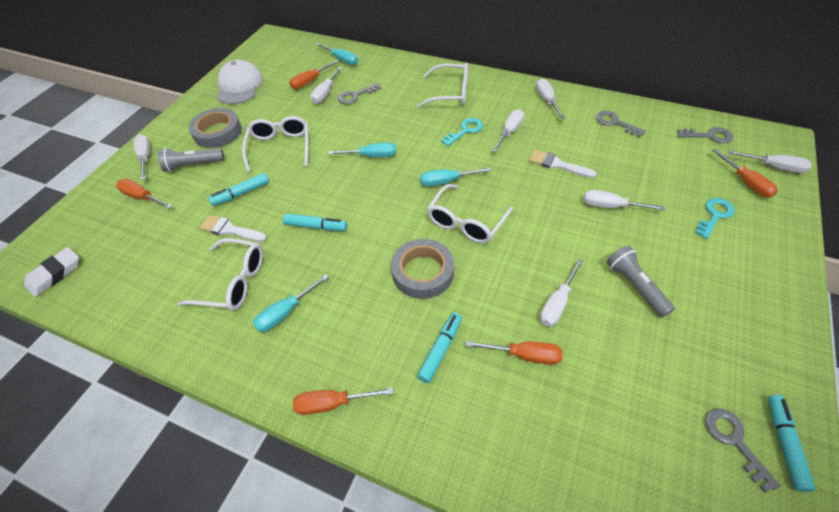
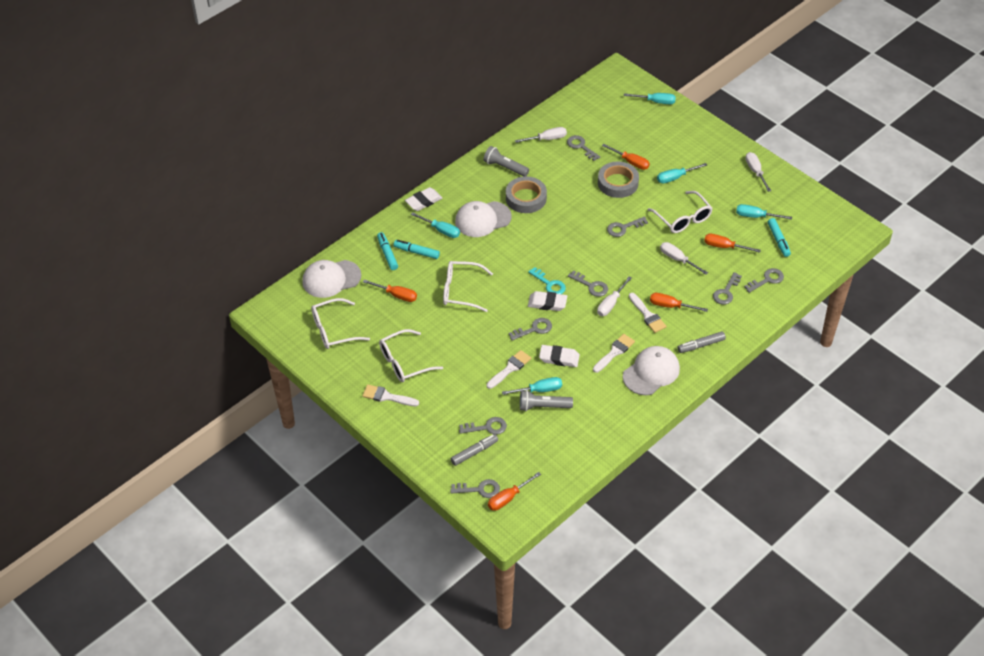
grey key: [338,83,381,104] [596,111,646,137] [677,127,733,143] [705,409,780,493] = 4 -> [450,479,500,498] [459,417,507,435] [509,318,552,341] [567,135,600,161] [568,270,608,297] [607,217,648,237] [713,272,742,305] [744,268,784,293] = 8
grey marker: none = 0 -> [450,434,498,466] [678,331,726,353] = 2
turquoise key: [441,118,483,146] [695,198,735,239] = 2 -> [528,267,566,294] = 1
turquoise marker: [208,173,269,206] [283,213,347,231] [417,312,462,383] [768,395,816,492] = 4 -> [377,232,398,270] [394,240,440,259] [768,218,791,257] = 3
turquoise screwdriver: [253,274,329,332] [316,43,358,65] [328,143,396,157] [420,167,492,187] = 4 -> [411,212,460,238] [502,377,562,395] [624,93,676,104] [657,163,707,183] [736,204,792,220] = 5
white brush: [199,215,267,242] [529,149,597,178] = 2 -> [362,384,419,406] [486,350,531,389] [593,334,635,373] [629,293,666,333] = 4
white cap: [217,60,263,104] = 1 -> [302,260,361,298] [455,201,512,237] [623,346,680,395] = 3
white eraser: [24,247,79,297] = 1 -> [405,187,442,211] [528,291,567,311] [539,345,580,367] = 3
white screwdriver: [134,135,150,180] [310,67,343,104] [492,109,524,152] [536,79,566,119] [540,259,583,327] [584,190,665,211] [728,150,812,173] = 7 -> [515,127,567,143] [597,276,632,316] [660,242,708,275] [745,152,771,192] = 4

